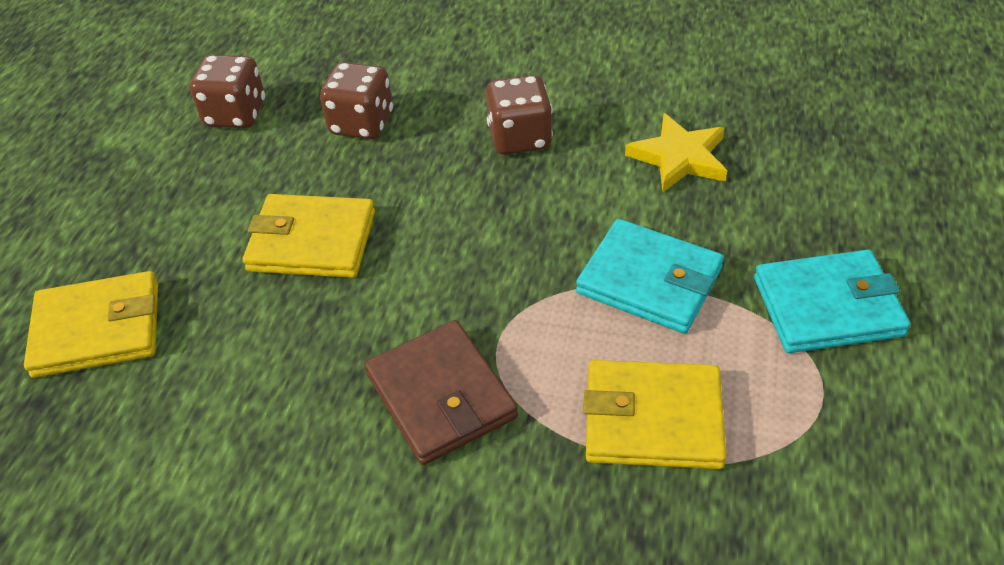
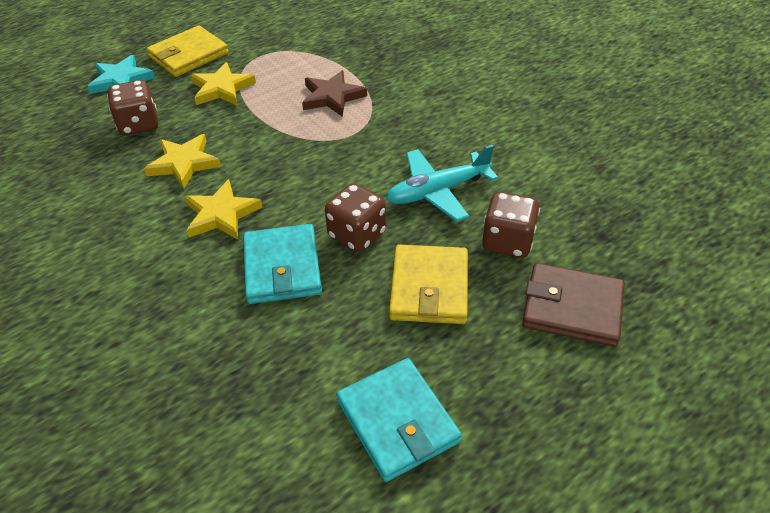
brown star: none = 0 -> [302,70,367,117] = 1
turquoise plane: none = 0 -> [386,145,498,222] = 1
turquoise star: none = 0 -> [87,55,155,94] = 1
yellow star: [625,113,727,192] = 1 -> [144,134,221,189] [184,179,263,240] [191,62,256,105] = 3
yellow wallet: [24,271,158,378] [243,194,375,278] [583,360,727,469] = 3 -> [147,25,229,77] [389,245,468,324] = 2

